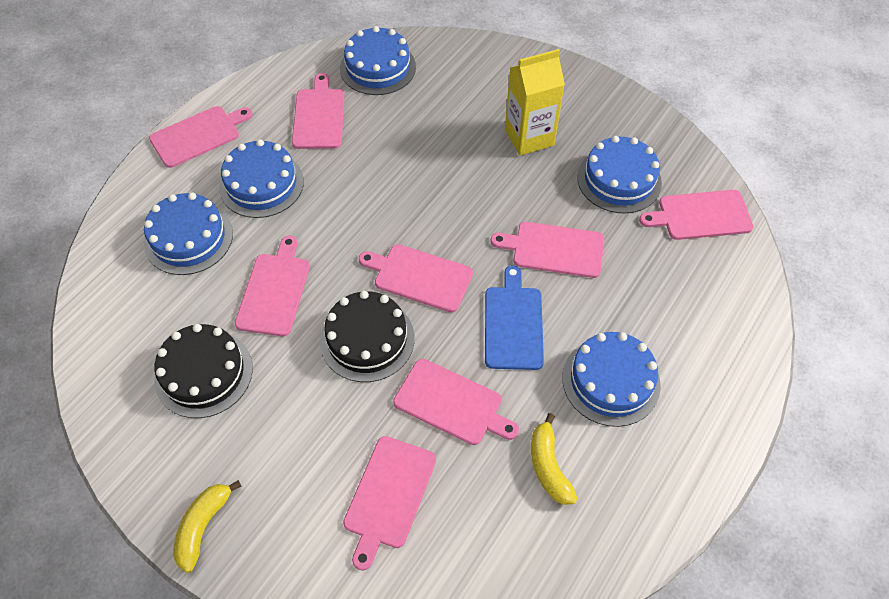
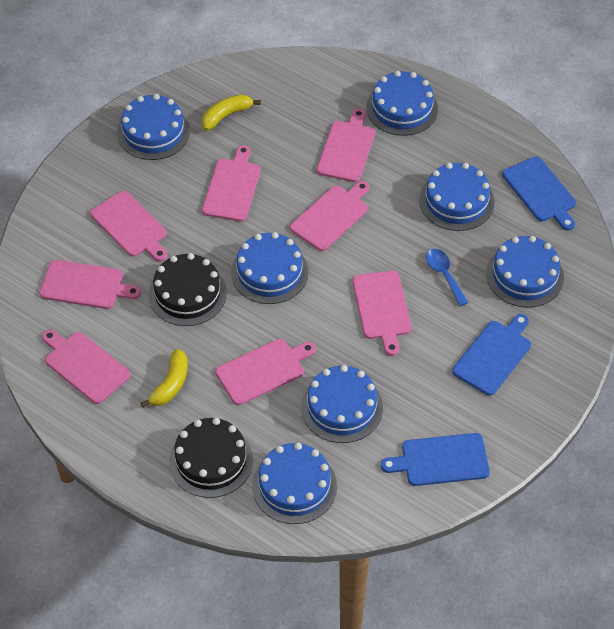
blue cake: [144,193,233,275] [219,139,304,218] [340,26,416,95] [562,332,661,427] [577,136,662,213] = 5 -> [117,94,190,160] [231,232,309,304] [252,443,337,524] [301,365,383,443] [366,71,438,136] [419,163,494,231] [486,236,564,308] = 7
blue cutting board: [485,265,544,370] = 1 -> [381,433,490,486] [452,314,531,396] [502,156,576,231] = 3
blue spoon: none = 0 -> [426,249,468,306] = 1
yellow carton: [505,49,565,156] = 1 -> none = 0

